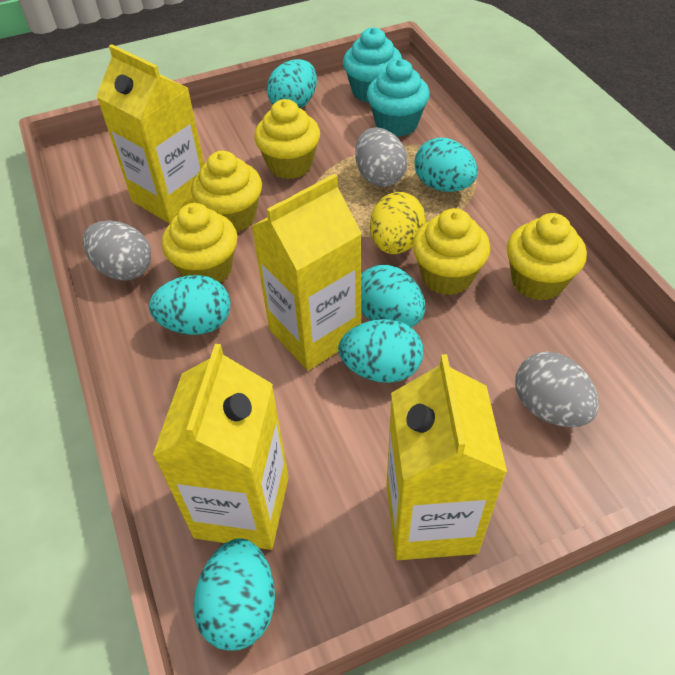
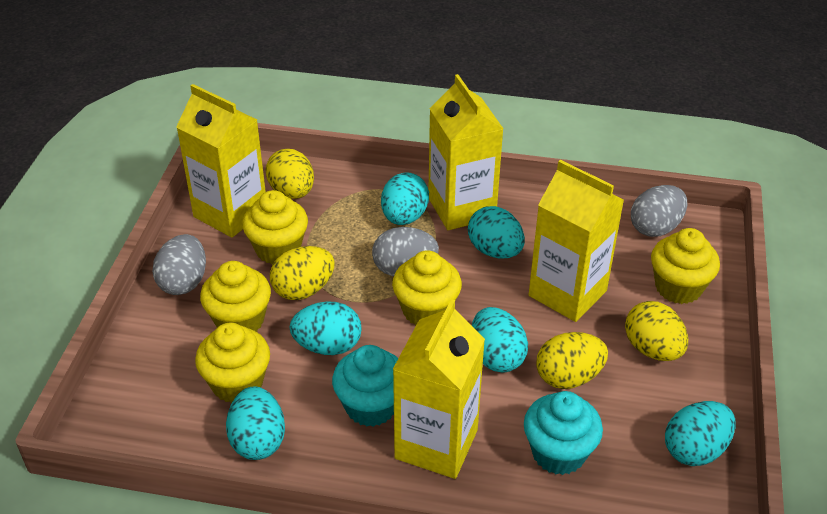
yellow egg: [370,192,426,254] = 1 -> [265,149,314,199] [270,246,335,300] [536,332,608,389] [625,301,688,361] = 4

